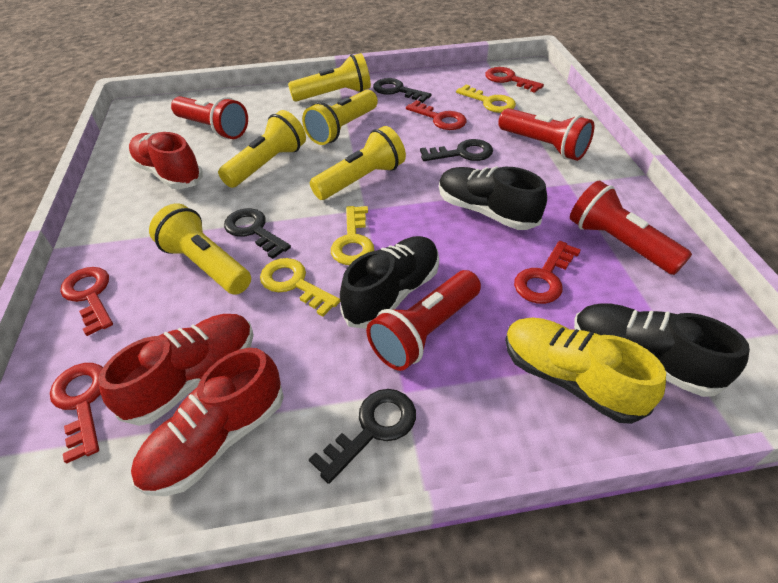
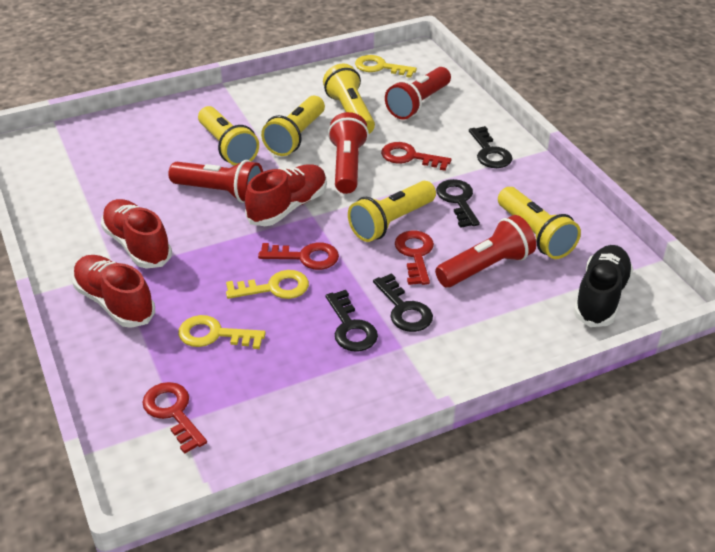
black shoe: [340,236,439,329] [439,166,547,230] [574,303,750,397] = 3 -> [574,245,633,327] = 1
red key: [50,363,103,464] [60,267,113,336] [406,100,466,130] [485,67,544,93] [514,241,581,304] = 5 -> [142,382,207,454] [258,242,339,270] [381,142,451,171] [395,231,434,285] = 4
yellow shoe: [505,318,666,424] = 1 -> none = 0

